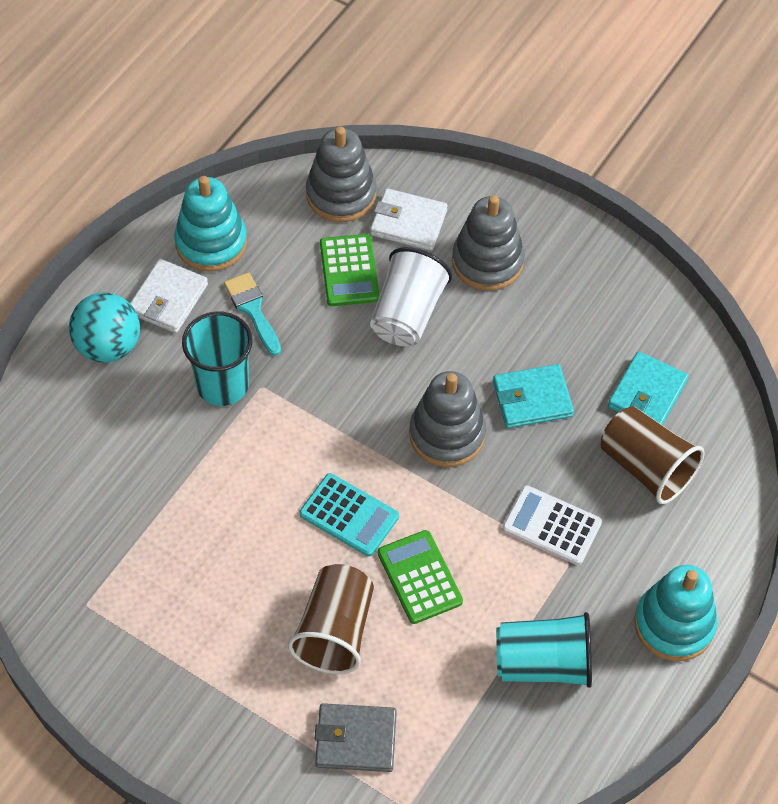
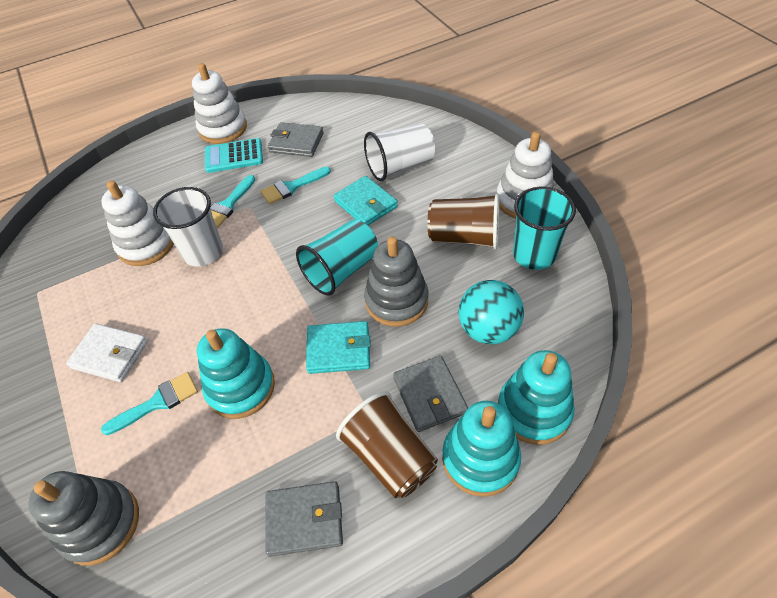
green calculator: [320,234,380,306] [378,530,463,624] = 2 -> none = 0
grey stacking toy: [306,126,377,222] [409,371,486,467] [452,195,525,291] = 3 -> [28,471,139,566] [364,236,428,327] = 2
grey wallet: [315,703,397,772] = 1 -> [265,481,343,557] [268,122,324,157] [393,356,468,432] = 3
turquoise brush: [224,272,281,356] = 1 -> [101,372,198,435] [210,175,255,228] [260,167,331,204] = 3
turquoise stacking toy: [174,176,247,272] [634,565,717,661] = 2 -> [197,328,275,419] [442,401,521,497] [498,350,575,445] = 3
white calculator: [502,485,602,565] = 1 -> none = 0
white cup: [370,247,452,346] = 1 -> [153,187,223,267] [364,123,435,181] = 2
white stacking toy: none = 0 -> [101,180,174,266] [192,63,247,144] [497,131,554,219] = 3
white wallet: [130,259,208,333] [370,188,448,251] = 2 -> [66,323,148,382] = 1

